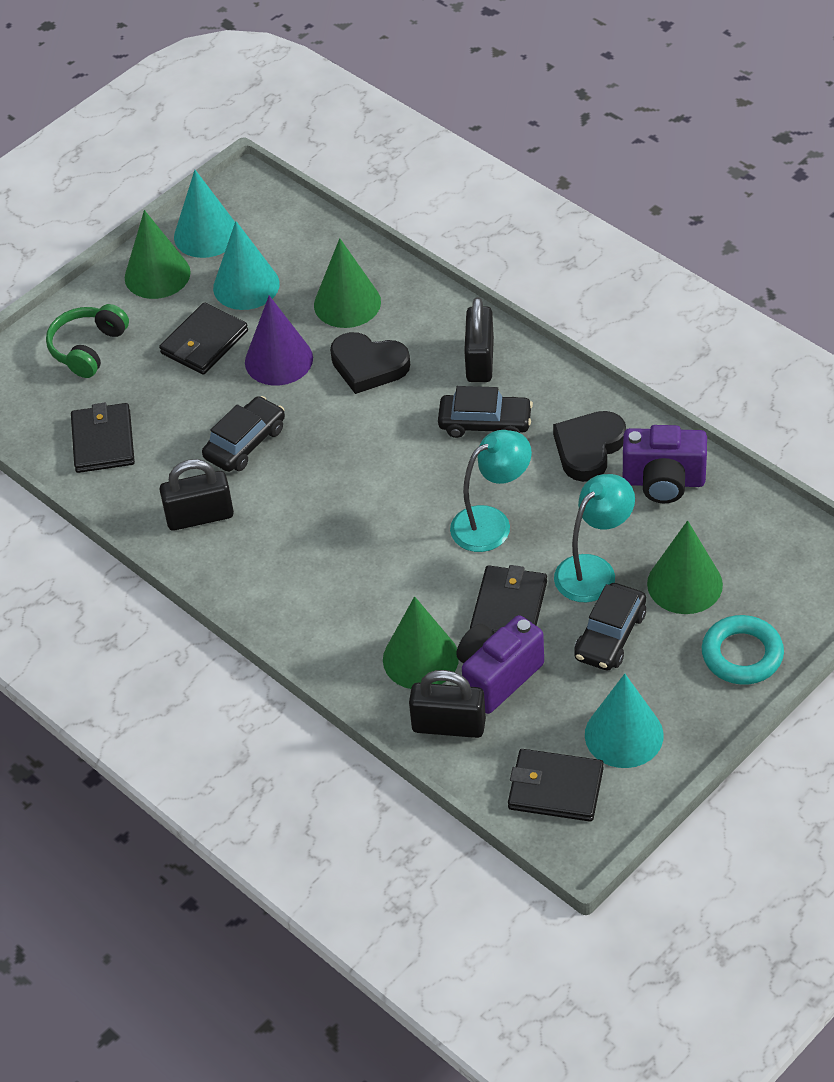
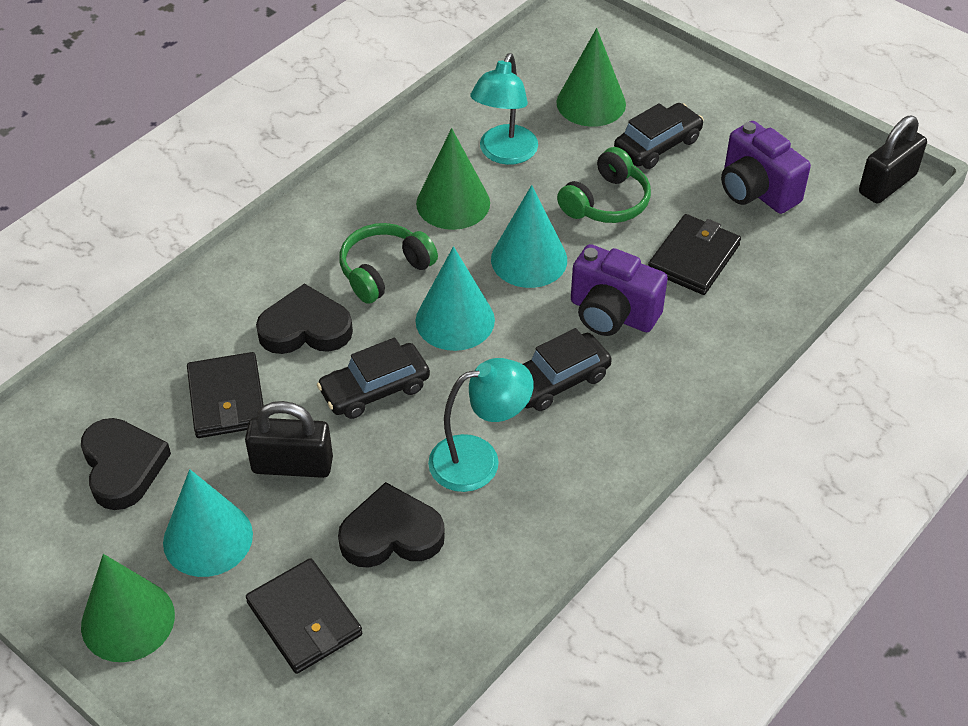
black heart: [330,332,410,394] [553,411,626,482] = 2 -> [81,418,171,510] [256,284,353,354] [338,482,445,568] = 3
black padlock: [159,459,234,531] [409,670,486,738] [464,297,494,382] = 3 -> [245,401,333,478] [859,116,927,204] = 2
black wallet: [71,403,135,473] [159,302,248,375] [470,565,547,632] [508,749,604,822] = 4 -> [187,352,264,438] [246,558,362,674] [648,214,741,295] = 3
green cone: [125,210,191,299] [314,238,381,328] [383,596,459,689] [647,520,723,614] = 4 -> [81,554,175,662] [416,128,490,230] [556,28,626,127] = 3
green headphones: [46,304,129,378] = 1 -> [339,223,438,304] [557,147,651,223] = 2
purple cone: [245,296,313,385] = 1 -> none = 0
turquoise ring: [702,615,784,685] = 1 -> none = 0

